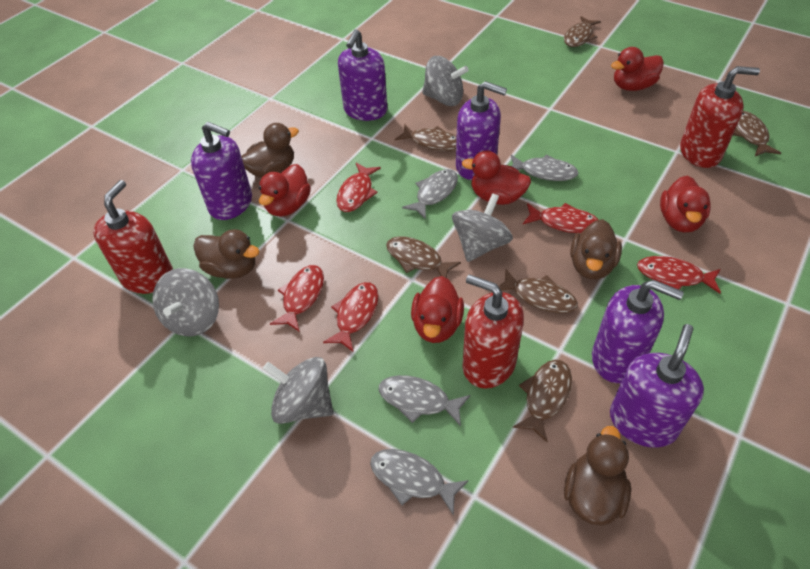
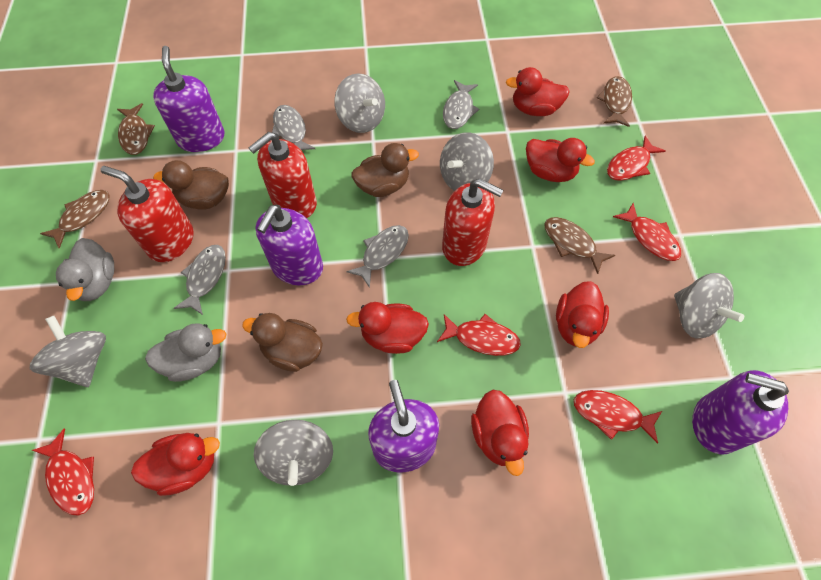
brown duck: [193,229,259,279] [241,123,299,178] [564,426,631,526] [570,219,622,279] = 4 -> [153,160,229,210] [242,313,323,372] [352,143,419,197] = 3
brown fish: [386,236,461,278] [395,124,457,151] [498,269,578,313] [513,360,572,442] [564,16,601,47] [733,111,781,156] = 6 -> [40,190,110,249] [117,103,155,155] [544,217,615,274] [597,76,632,127] = 4
grey duck: none = 0 -> [56,238,114,301] [145,323,226,382] = 2
grey spinning top: [152,268,219,336] [263,357,333,424] [422,56,469,106] [452,193,513,262] = 4 -> [30,316,106,387] [254,419,333,486] [334,73,385,133] [440,132,494,191] [674,273,744,338] = 5
purple soap dispenser: [191,122,252,220] [338,29,387,121] [456,81,507,180] [592,280,684,383] [610,324,704,448] = 5 -> [153,46,224,152] [256,205,323,285] [368,380,439,472] [692,370,789,455] = 4
red duck: [259,164,311,217] [411,276,464,343] [462,150,531,205] [611,47,664,91] [660,176,711,232] = 5 -> [131,433,220,496] [346,302,429,354] [471,390,529,476] [506,67,570,116] [526,138,595,182] [556,281,609,348] = 6

